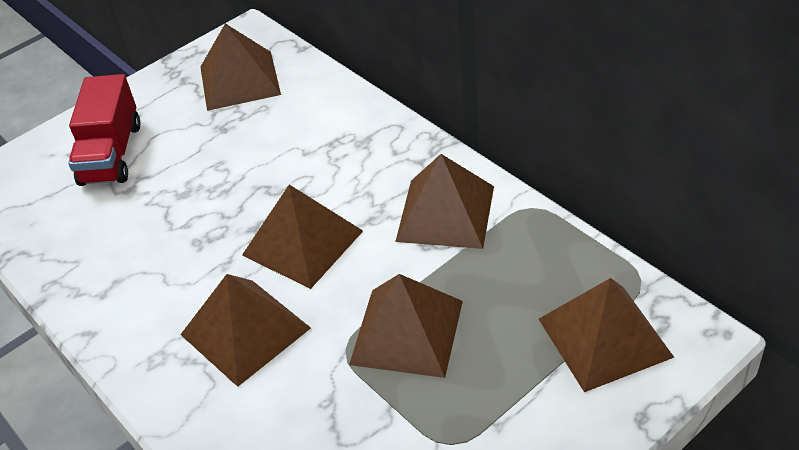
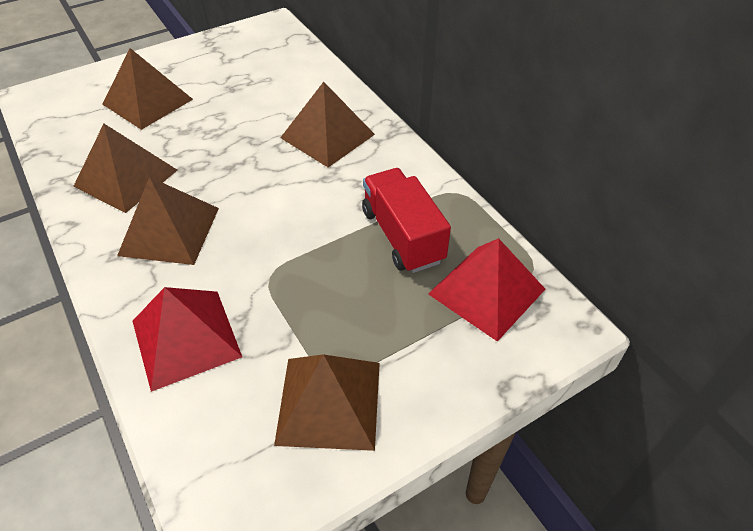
brown pyramid: [180,274,311,387] [200,23,281,111] [242,185,363,289] [349,274,463,378] [395,154,494,249] [539,278,674,392] = 6 -> [73,124,177,213] [102,48,193,130] [117,177,219,265] [274,354,380,451] [280,82,375,167] = 5
red pyramid: none = 0 -> [133,287,242,392] [428,238,545,342] = 2

